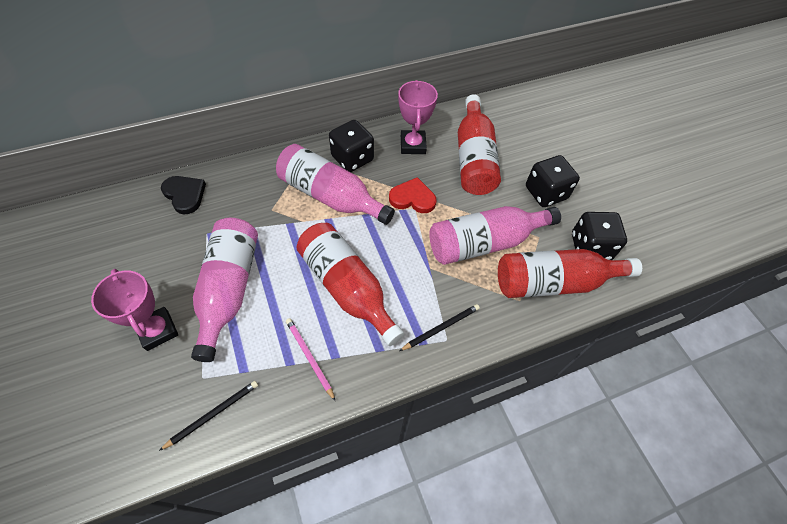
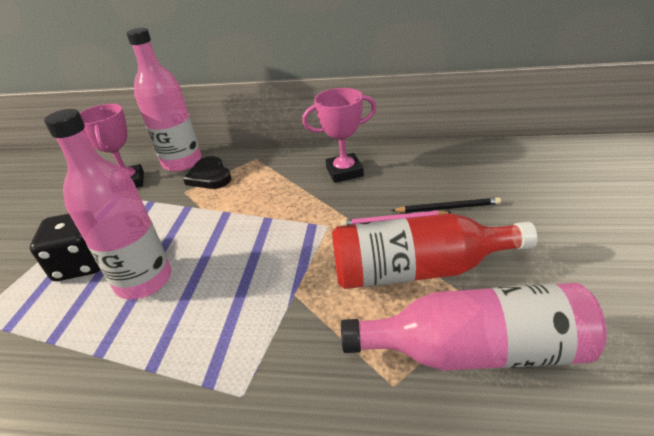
black dice: [329,120,374,172] [526,155,580,207] [572,212,627,260] = 3 -> [30,214,101,281] = 1
black pencil: [159,381,258,451] [399,304,480,351] = 2 -> [391,197,501,213] = 1
red bottle: [297,223,404,346] [458,94,501,195] [498,249,642,298] = 3 -> [332,213,537,289] = 1
red heart: [389,177,436,213] = 1 -> none = 0

